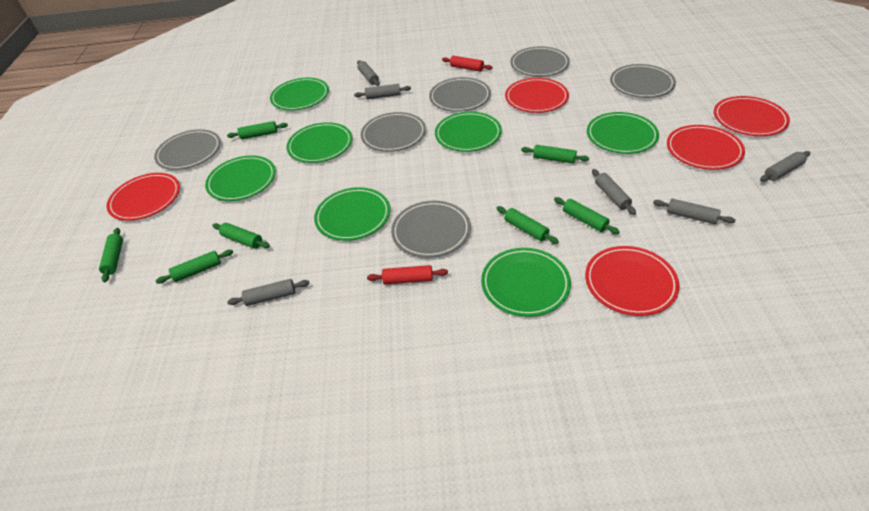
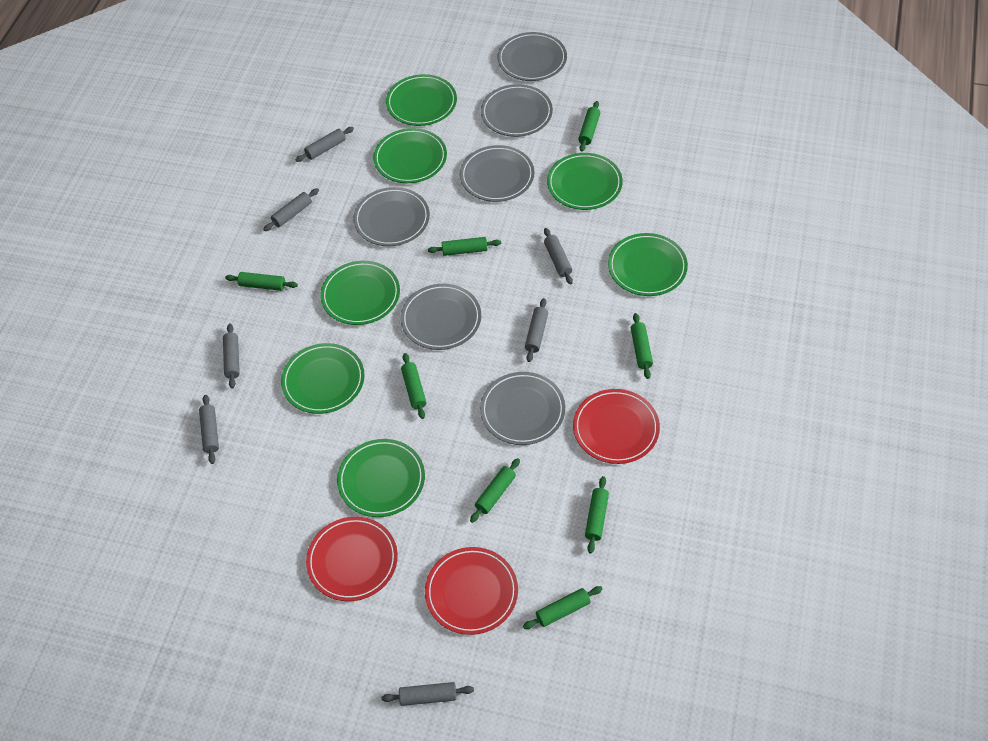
green rolling pin: [99,228,123,282] [156,250,233,284] [212,223,270,249] [227,121,288,139] [496,206,559,244] [521,145,589,164] [554,197,620,234] = 7 -> [225,272,298,291] [401,353,427,419] [428,237,501,256] [470,458,520,523] [523,586,603,629] [578,101,600,152] [585,476,609,554] [631,313,653,379] = 8
grey rolling pin: [227,279,310,306] [354,84,411,99] [357,60,379,86] [592,169,636,215] [653,199,736,224] [760,151,810,182] = 6 -> [199,395,219,464] [223,323,240,389] [263,188,319,231] [296,127,354,162] [381,682,474,706] [525,298,548,362] [544,228,573,284] = 7
red plate: [107,173,180,221] [505,78,569,113] [585,246,680,316] [667,125,745,170] [714,96,790,136] = 5 -> [306,517,398,601] [425,547,518,635] [573,389,660,464] = 3
red rolling pin: [367,265,448,284] [442,56,493,72] = 2 -> none = 0

